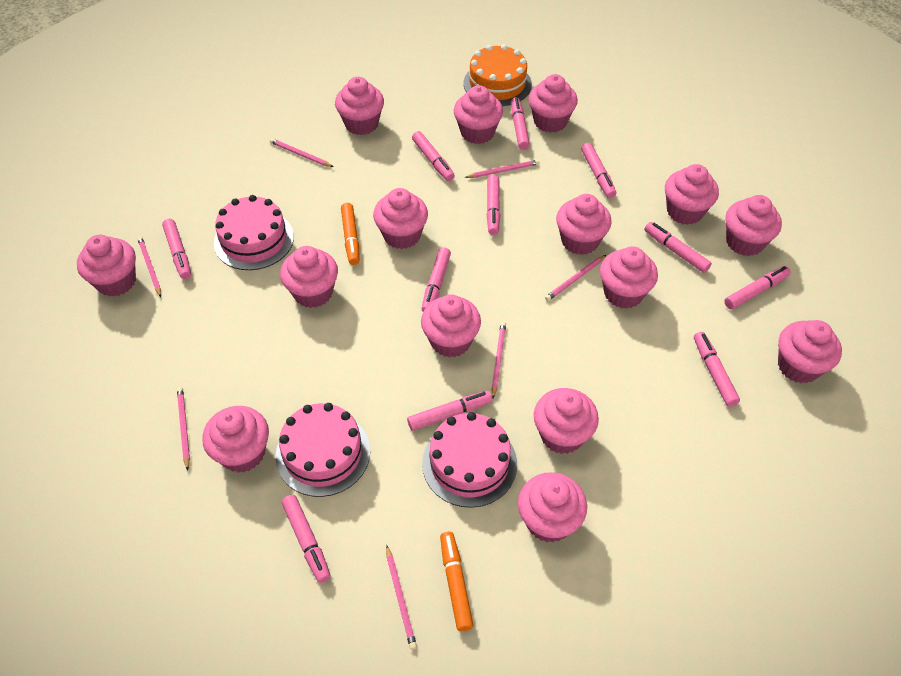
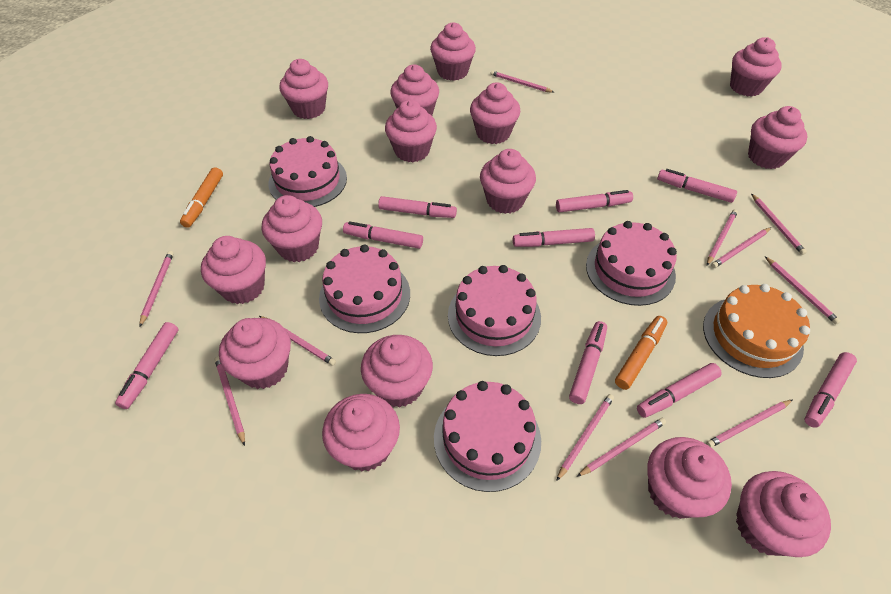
pink cake: [214,195,294,270] [275,403,370,497] [422,412,517,508] = 3 -> [268,136,347,207] [319,244,410,333] [434,381,541,492] [448,265,541,356] [586,221,677,306] = 5
pink marker: [162,219,191,279] [282,495,331,583] [407,391,493,431] [412,131,455,181] [421,247,451,312] [487,175,500,235] [511,97,530,150] [581,143,616,198] [644,222,712,273] [694,332,740,407] [724,266,791,309] = 11 -> [115,322,179,409] [343,221,423,249] [378,196,457,218] [513,228,595,247] [556,190,633,213] [569,321,607,404] [637,363,722,418] [657,169,737,203] [805,352,857,428] = 9
pink pencil: [137,236,161,297] [177,387,190,471] [270,138,333,167] [386,545,417,650] [465,160,539,178] [491,322,506,398] [545,255,606,301] = 7 -> [139,251,173,326] [215,356,245,446] [259,316,336,366] [490,70,554,93] [556,394,614,481] [577,418,666,477] [706,400,792,448] [707,209,738,266] [711,228,771,268] [751,193,807,255] [765,256,840,324] = 11

